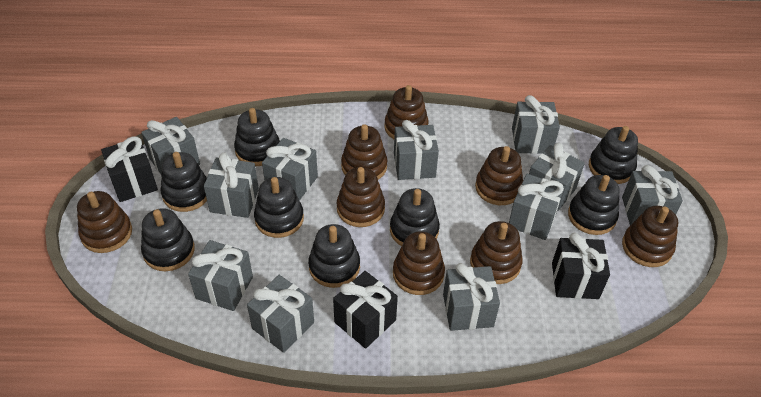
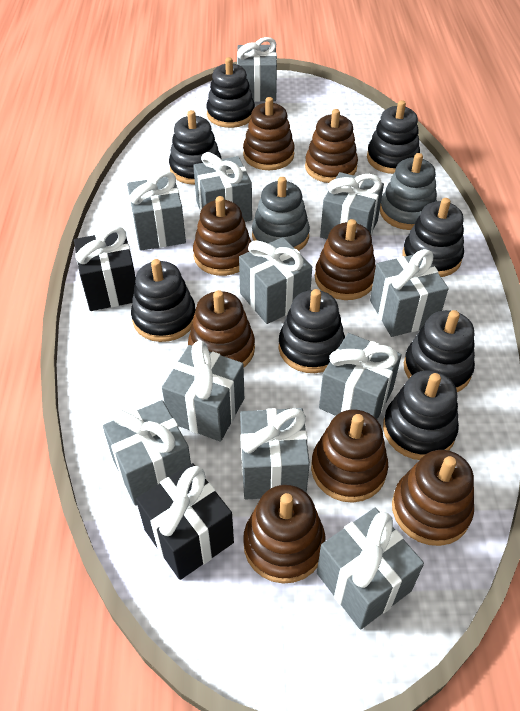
black gift: [101,136,158,202] [333,271,398,349] [552,233,610,299] = 3 -> [74,226,136,311] [136,463,234,580] = 2
grey stacking toy: none = 0 -> [252,177,310,251] [380,153,437,230] = 2

